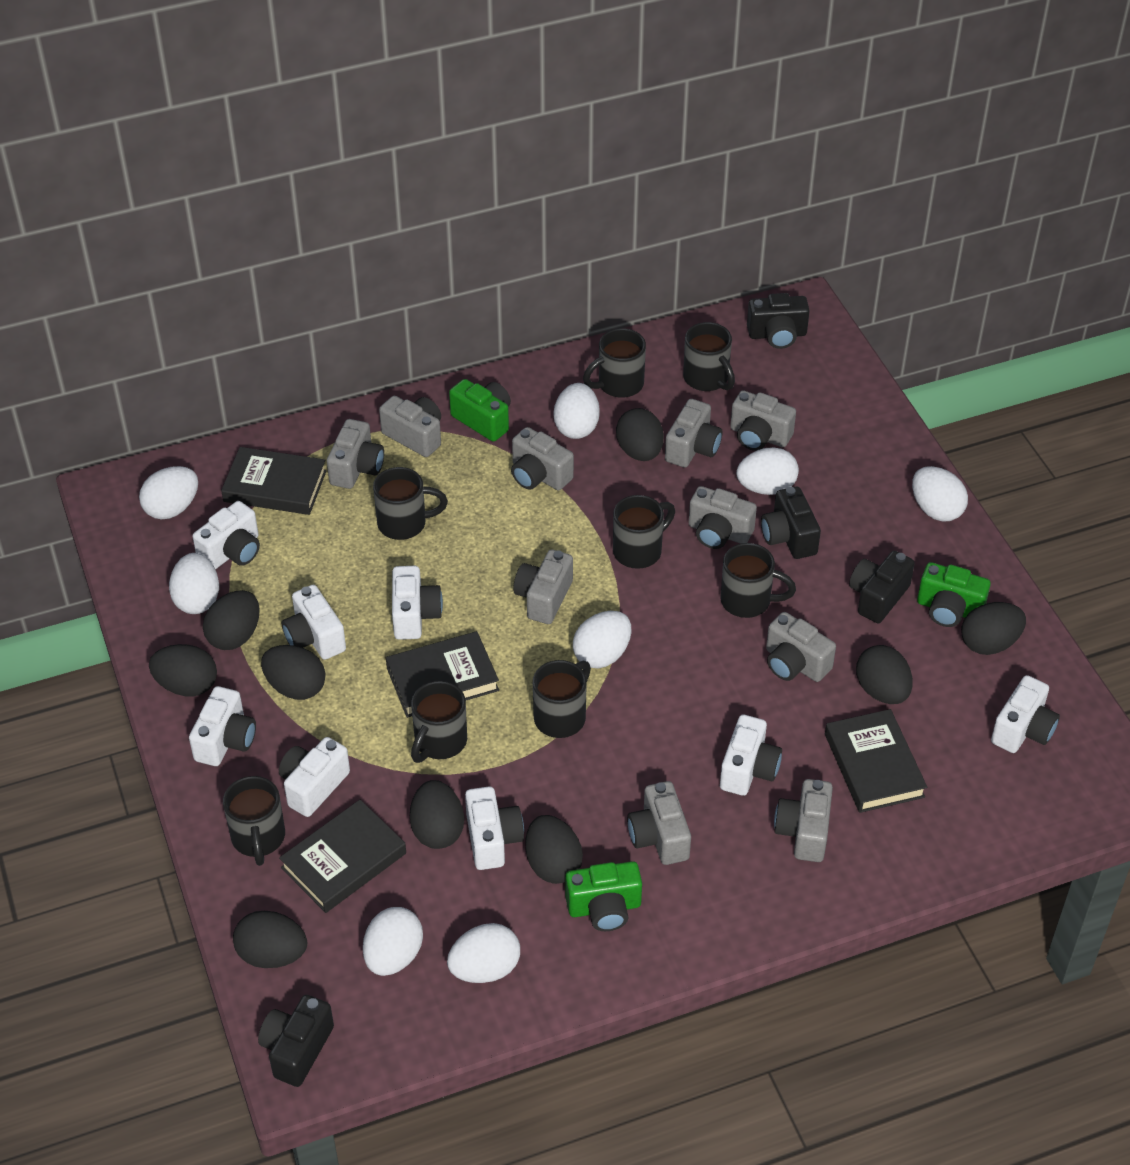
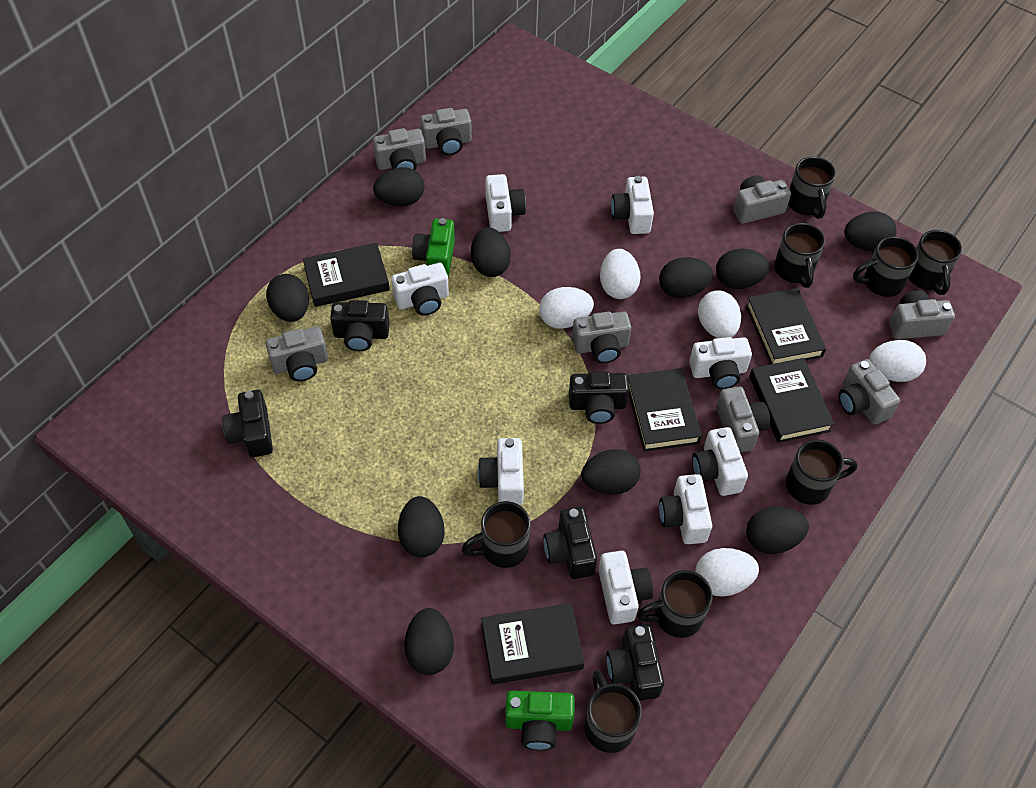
black book: [221,447,327,515] [279,800,406,913] [386,631,499,718] [825,709,927,813] = 4 -> [303,243,390,307] [481,603,585,684] [627,368,702,452] [746,288,826,364] [749,358,834,443] = 5
black camera: [258,995,334,1087] [747,293,810,349] [761,487,821,559] [849,551,915,623] = 4 -> [222,390,273,457] [330,300,390,351] [544,507,597,579] [569,371,629,424] [606,624,664,701] = 5
black egg: [149,644,217,697] [203,590,260,650] [233,911,307,968] [261,645,326,700] [410,780,464,849] [526,815,583,884] [616,408,664,461] [856,645,913,704] [961,602,1026,655] = 9 -> [266,274,309,322] [373,167,424,206] [398,496,445,557] [405,608,454,675] [471,227,511,277] [581,449,641,495] [659,257,713,298] [716,248,770,289] [746,507,809,554] [844,211,896,251] = 10
green camera: [449,379,511,442] [565,861,642,931] [917,562,991,627] = 3 -> [412,218,455,276] [505,691,575,750] = 2
grey camera: [327,419,384,489] [379,396,441,457] [511,427,574,490] [513,550,573,624] [627,781,691,865] [665,399,722,467] [689,486,757,549] [730,391,796,451] [766,612,836,682] [774,779,833,862] = 10 -> [265,327,328,382] [373,128,426,170] [420,108,472,155] [572,311,631,363] [716,387,770,453] [734,175,791,224] [838,359,900,425] [889,290,955,339] = 8
white egg: [139,466,198,519] [169,553,219,614] [363,907,423,976] [447,923,520,983] [553,383,600,439] [573,611,631,669] [736,447,799,495] [912,466,968,522] = 8 -> [539,287,594,329] [600,249,641,299] [695,548,759,597] [698,291,741,338] [869,340,926,382] = 5

